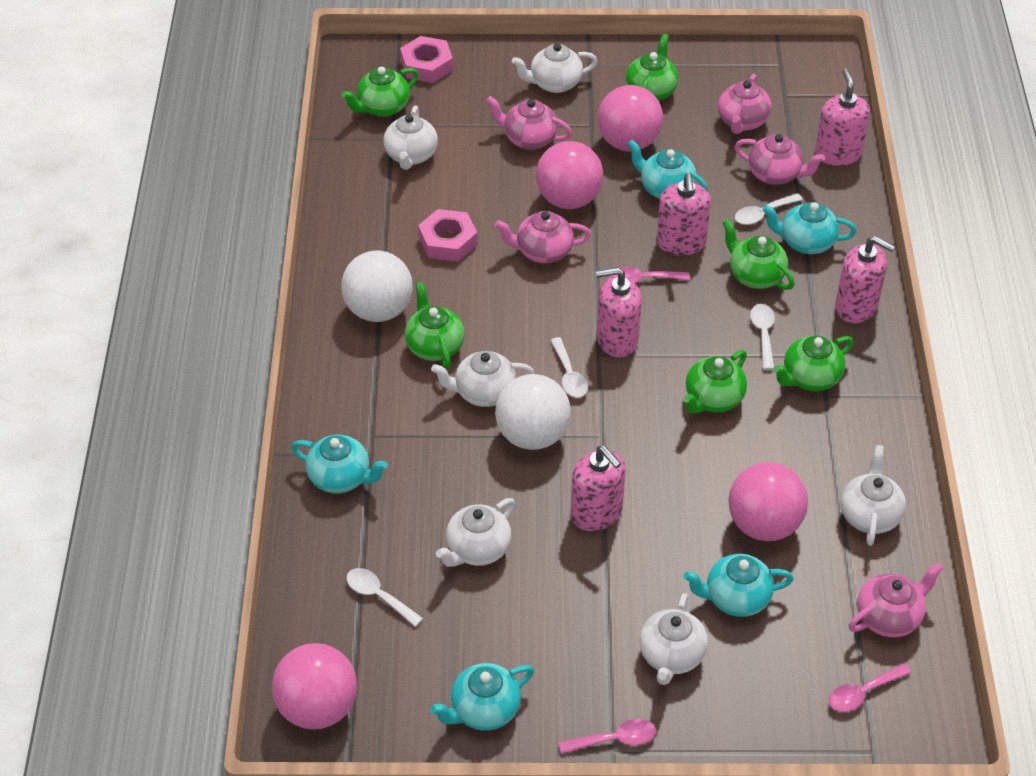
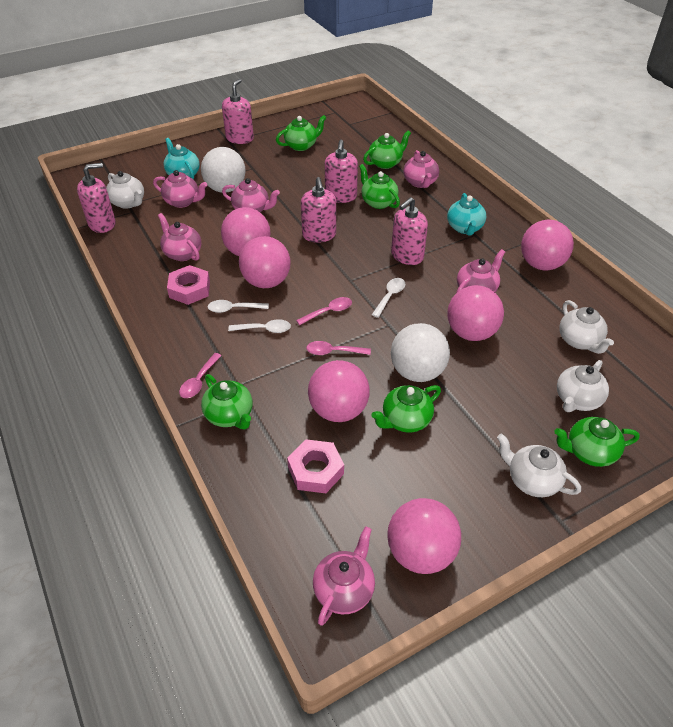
pink ball: [272,643,357,730] [536,141,603,209] [598,85,663,151] [728,462,808,541] = 4 -> [221,207,270,256] [239,236,290,288] [308,360,370,422] [387,498,461,574] [447,285,504,341] [521,220,574,271] = 6
pink teapot: [486,96,572,150] [495,211,591,263] [718,73,771,134] [734,134,825,185] [849,563,943,637] = 5 -> [153,170,207,208] [158,213,201,261] [222,178,280,212] [313,526,375,626] [403,150,439,188] [456,249,505,293] = 6
turquoise teapot: [291,435,388,493] [430,663,534,731] [627,140,708,199] [684,554,794,617] [762,202,857,254] = 5 -> [163,138,200,179] [447,193,486,235] = 2
white spoon: [346,568,423,627] [551,337,588,398] [735,193,803,225] [750,304,775,370] = 4 -> [208,300,269,313] [228,319,291,333] [372,278,405,318] = 3
white teapot: [383,106,438,170] [431,351,534,407] [436,498,515,567] [512,43,597,93] [639,592,708,685] [841,445,906,546] = 6 -> [106,171,144,209] [497,434,581,497] [557,360,609,412] [559,300,614,354] = 4

